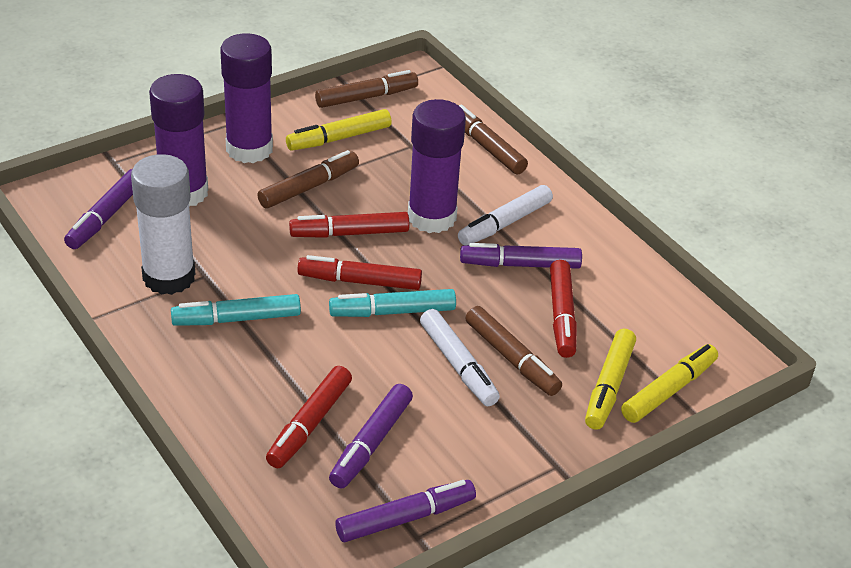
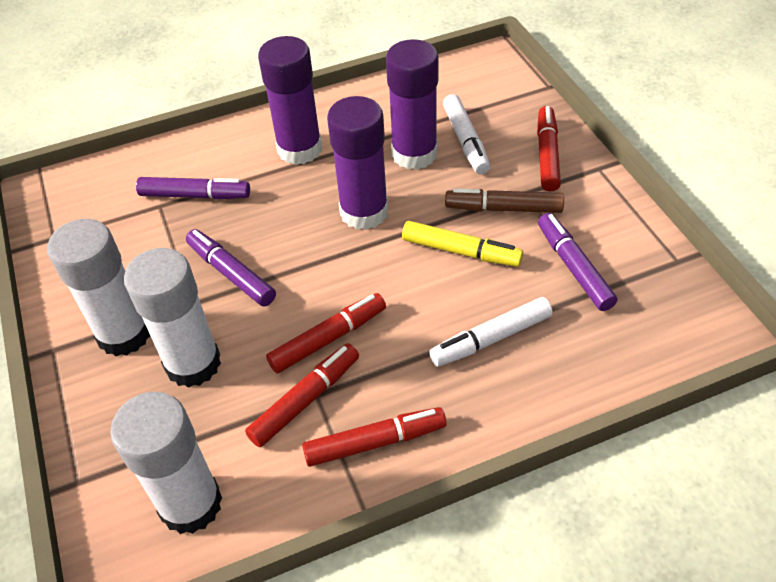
brown marker: [257,150,359,208] [315,70,418,108] [459,104,528,175] [465,306,562,396] = 4 -> [445,188,564,213] = 1
purple marker: [64,169,133,249] [329,384,413,488] [335,480,476,542] [460,243,582,269] = 4 -> [136,177,250,200] [186,229,276,307] [538,213,618,311] = 3
turquoise marker: [171,294,301,326] [329,289,456,317] = 2 -> none = 0
white glue stick: [131,154,195,295] = 1 -> [47,219,150,356] [110,392,222,534] [124,248,221,388] = 3
yellow marker: [286,109,392,151] [585,329,636,430] [621,344,718,423] = 3 -> [402,221,523,267] = 1

